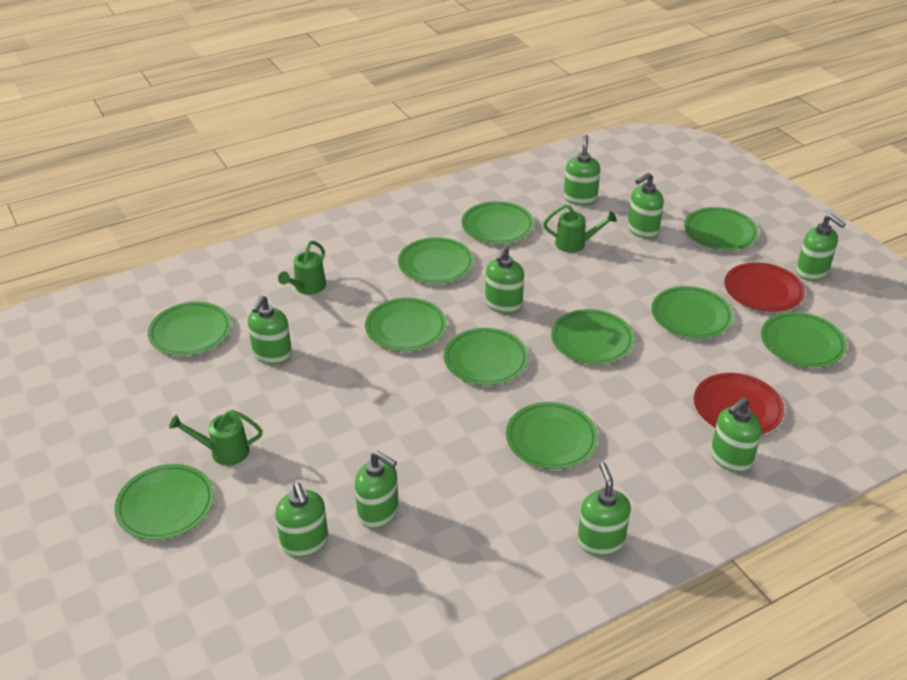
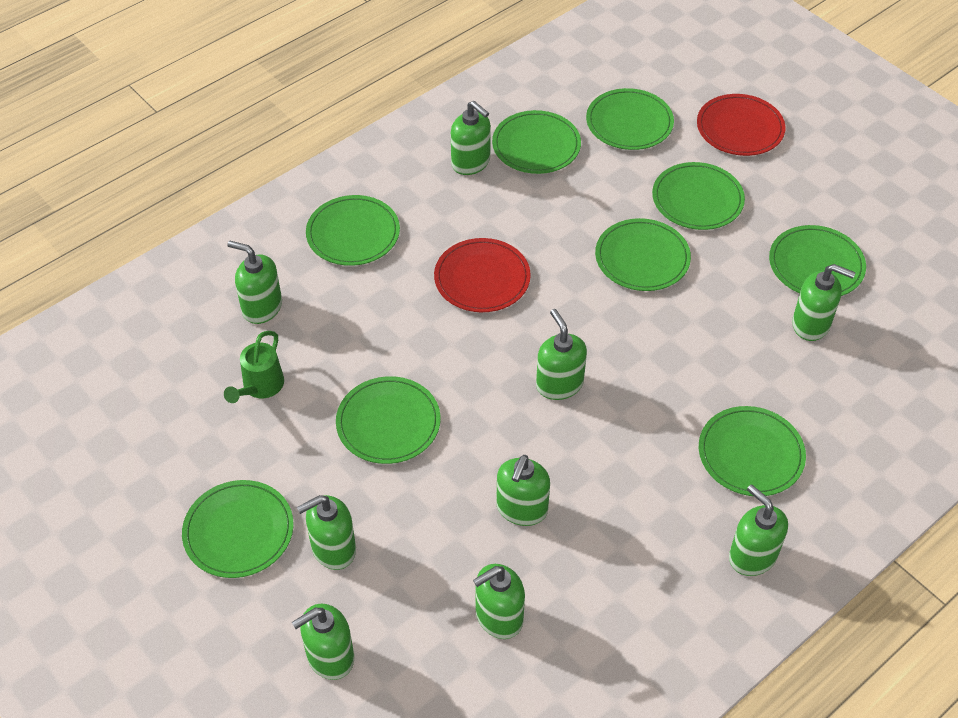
green plate: [114,464,214,540] [148,302,231,356] [365,298,447,351] [398,237,474,284] [444,328,528,385] [462,201,534,244] [506,402,598,469] [551,309,634,364] [652,286,733,338] [684,207,759,250] [761,312,847,367] = 11 -> [182,480,294,578] [306,195,400,266] [336,376,441,464] [492,110,581,174] [586,88,674,150] [595,218,691,291] [652,162,745,230] [699,406,806,496] [769,225,866,296] = 9
green watering can: [169,410,263,466] [278,241,326,295] [543,204,617,253] = 3 -> [224,331,284,403] = 1

